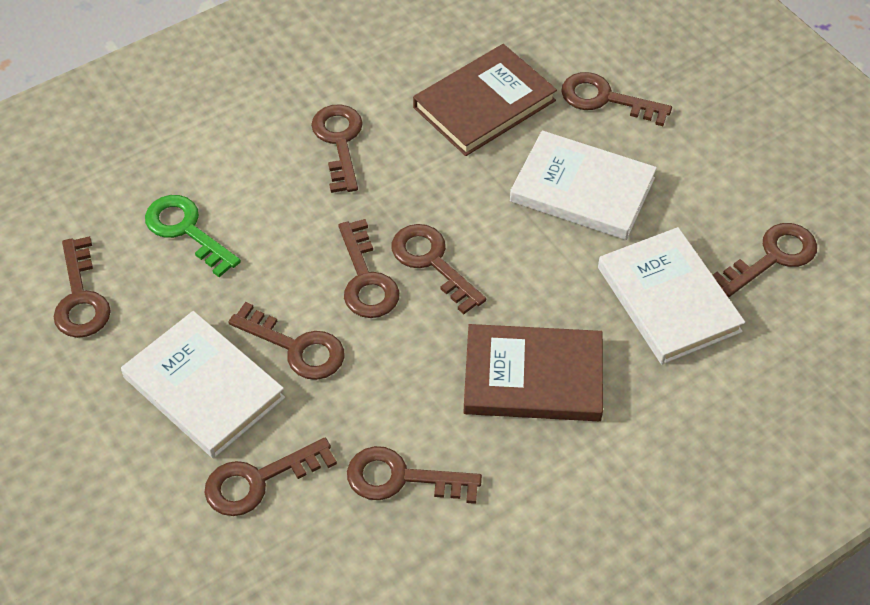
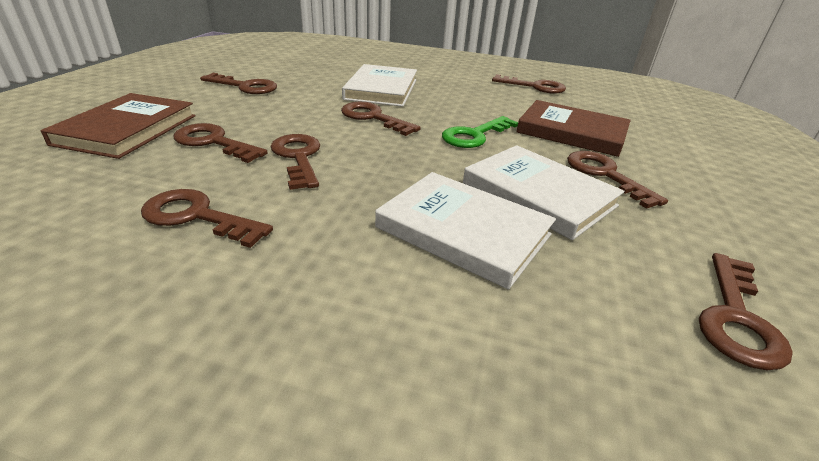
brown key: [53,236,111,338] [205,438,337,516] [228,302,345,380] [311,105,363,193] [338,219,399,318] [347,446,482,504] [391,224,486,314] [561,72,672,126] [713,223,817,297] = 9 -> [141,189,273,248] [174,123,268,163] [200,73,277,94] [270,134,320,190] [341,102,421,136] [492,74,566,94] [567,151,668,209] [699,253,793,370] = 8

